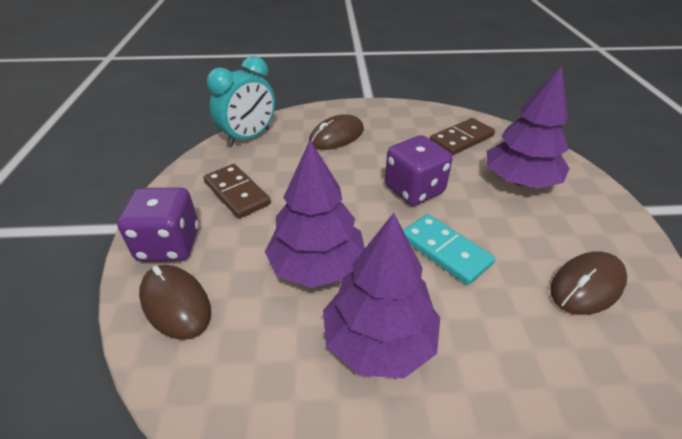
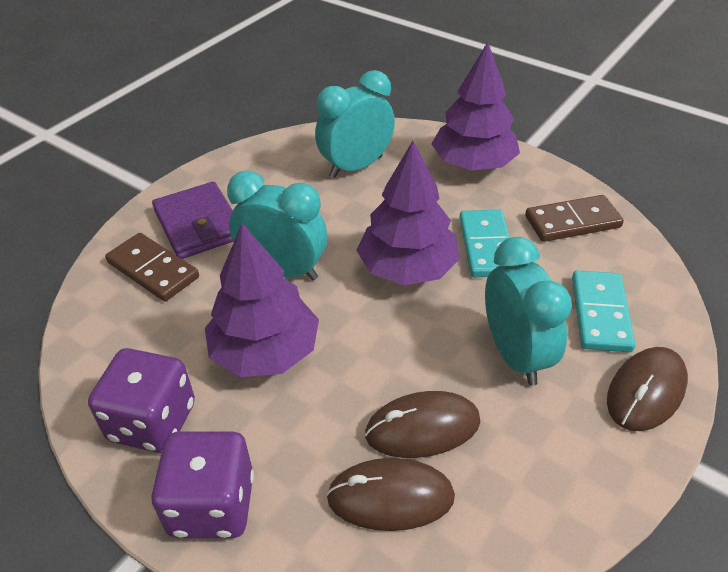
purple wallet: none = 0 -> [152,182,233,259] = 1
turquoise clock: [207,56,275,147] = 1 -> [227,171,327,281] [315,70,395,178] [485,237,572,386] = 3
turquoise domino: [403,214,495,285] = 1 -> [460,210,510,277] [572,270,635,352] = 2

